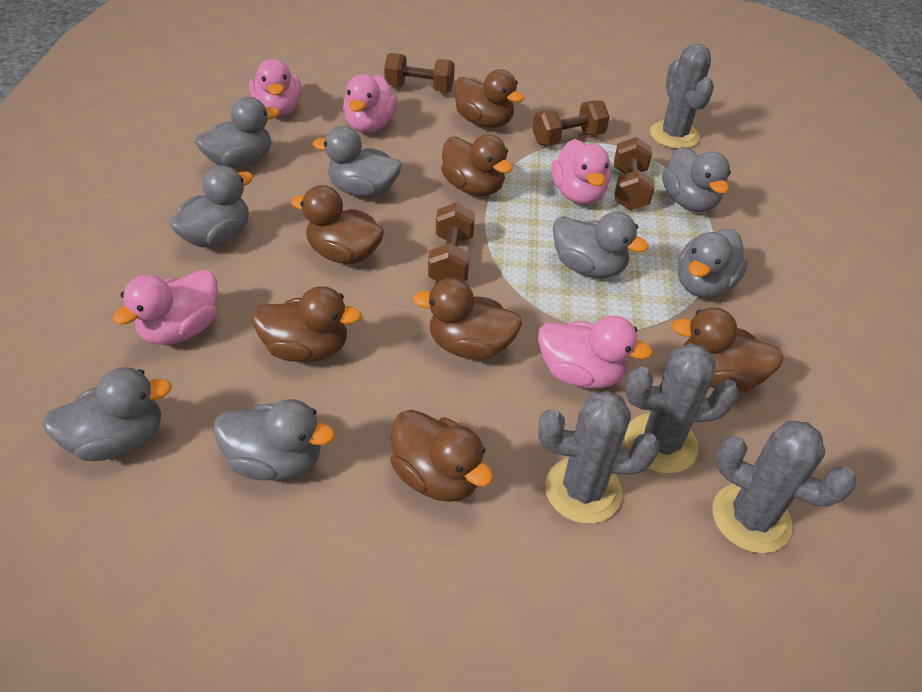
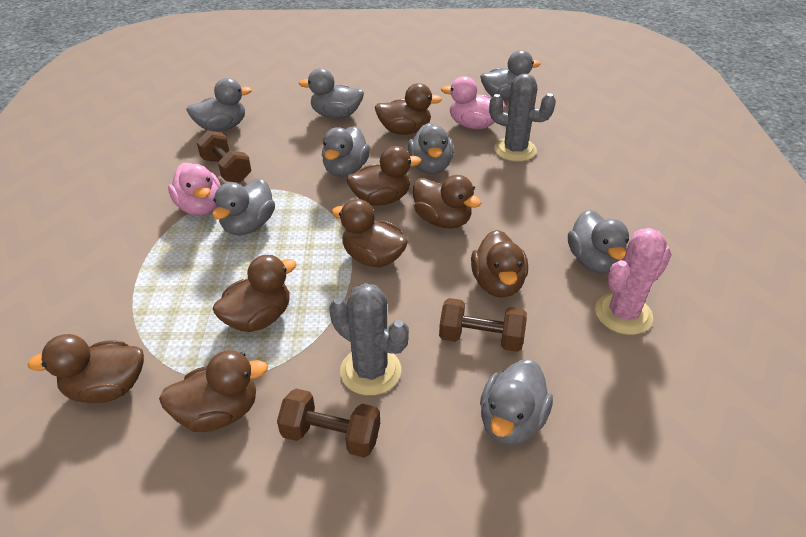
brown duck: [252,286,362,362] [291,185,384,264] [390,410,493,502] [413,278,523,360] [441,135,513,196] [454,69,525,128] [672,307,784,392] = 7 -> [28,334,144,403] [159,350,268,432] [213,255,297,332] [332,199,408,267] [347,146,421,206] [375,83,442,135] [413,175,481,229] [471,230,528,297] = 8
brown dumbbell: [384,53,455,92] [428,202,475,281] [532,100,610,146] [614,137,655,210] = 4 -> [197,131,251,183] [277,389,380,458] [439,298,527,352] = 3
grey cactus: [538,391,660,524] [625,343,739,474] [650,44,714,149] [712,421,857,553] = 4 -> [329,283,409,396] [489,74,556,162] = 2
pink cactus: none = 0 -> [595,228,672,335] = 1
pink duck: [112,270,218,345] [249,59,302,116] [343,74,398,133] [538,316,653,389] [551,139,610,205] = 5 -> [168,163,221,216] [441,76,506,129] = 2

